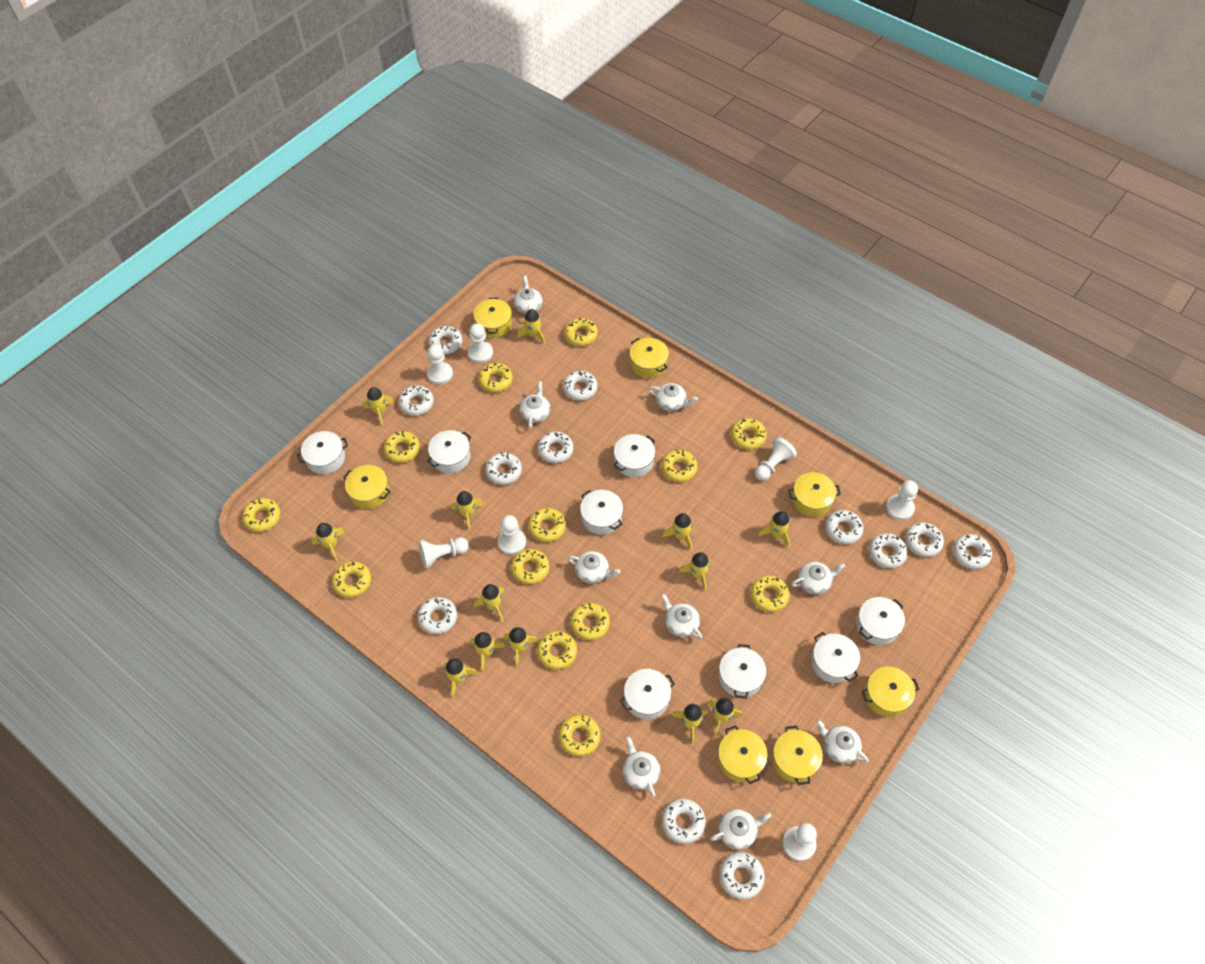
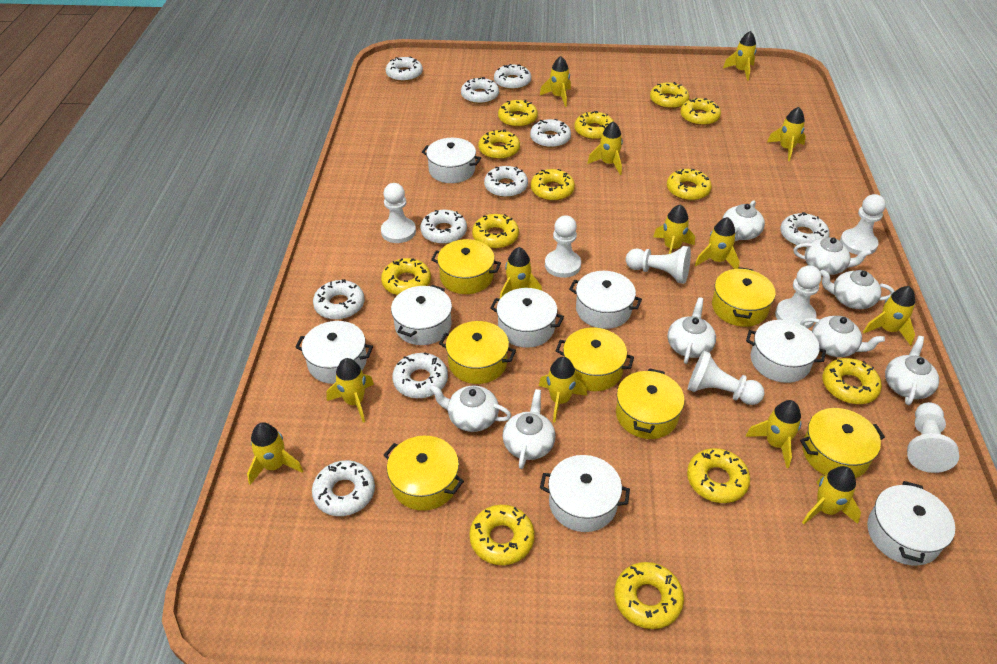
white donut: [399,385,434,415] [418,597,457,634] [429,326,463,354] [486,452,522,485] [538,432,574,463] [563,371,598,400] [662,799,706,844] [720,852,765,900] [825,510,864,544] [869,533,908,568] [905,522,944,557] [953,534,992,569] = 12 -> [312,460,375,516] [313,279,364,320] [386,57,423,82] [392,352,448,398] [420,210,467,244] [461,77,499,104] [484,166,528,197] [494,64,531,90] [530,119,571,148] [780,212,829,248] = 10
white teapot: [514,276,543,314] [519,381,551,428] [567,551,620,584] [622,736,661,797] [649,383,698,411] [661,594,702,639] [710,809,771,850] [791,562,845,595] [816,720,868,764] = 9 -> [430,385,511,432] [502,389,556,469] [668,297,716,364] [722,200,765,241] [793,237,872,275] [800,316,885,357] [820,270,895,309] [885,336,939,405] = 8

